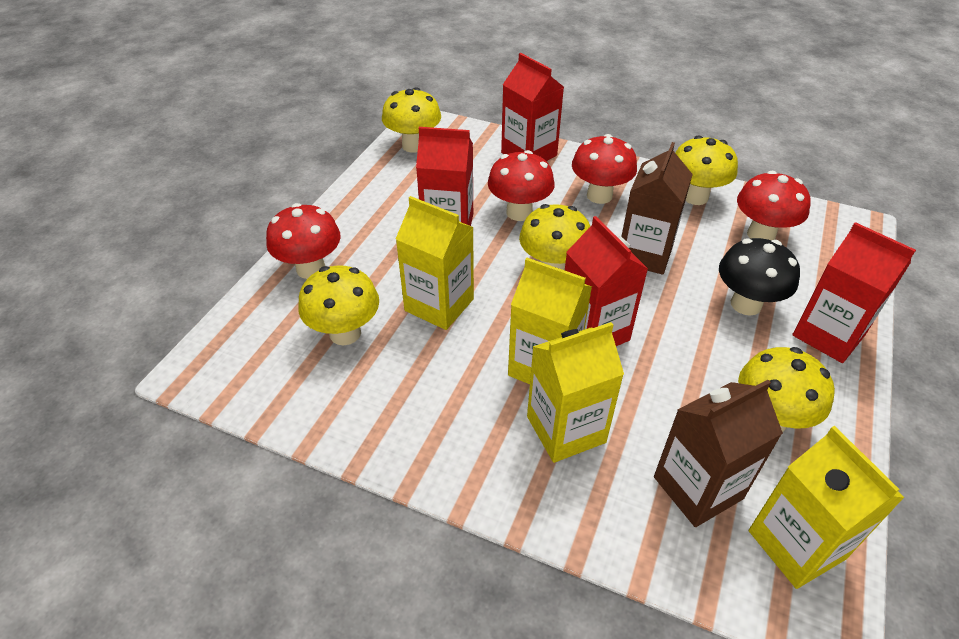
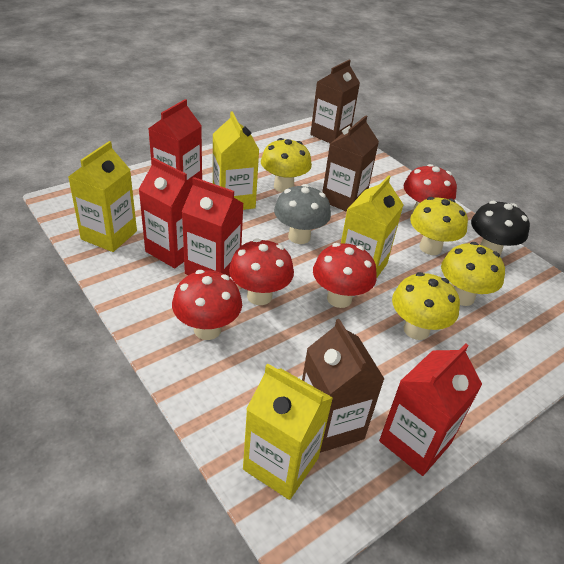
brown carton: [621,142,693,275] [654,380,783,527] = 2 -> [302,319,384,453] [310,59,360,143] [322,115,379,212] = 3
grey mushroom: none = 0 -> [274,184,331,244] = 1
yellow mushroom: [298,265,379,345] [382,87,441,153] [519,204,590,270] [676,135,738,205] [738,347,835,432] = 5 -> [261,138,312,192] [392,272,460,340] [410,197,468,255] [441,242,505,306] = 4

